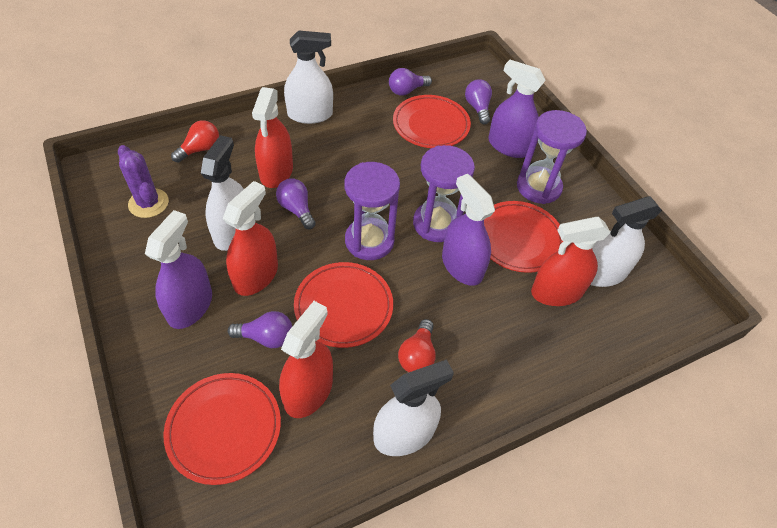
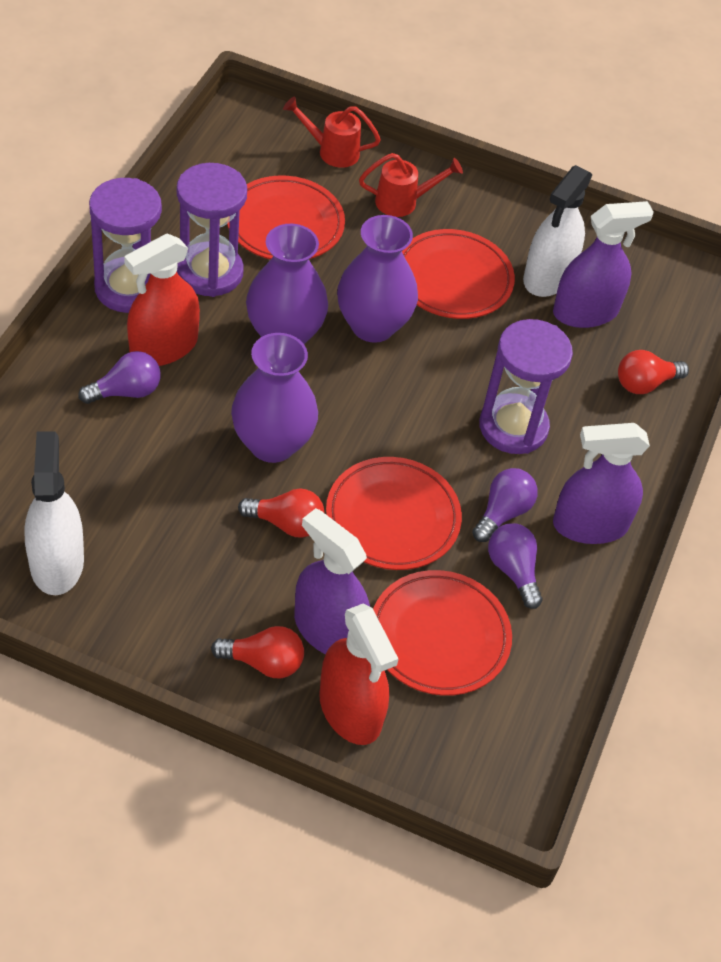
purple cactus: [118,145,169,218] = 1 -> none = 0
purple light bulb: [228,311,292,348] [276,178,316,229] [389,68,432,96] [465,79,492,124] = 4 -> [79,351,161,404] [472,468,538,542] [488,523,543,609] = 3
purple vase: none = 0 -> [231,333,318,463] [246,224,328,344] [337,215,418,343] = 3
red light bulb: [171,120,219,163] [398,319,436,372] = 2 -> [211,626,304,678] [238,489,325,538] [618,350,689,394] = 3
red spray bottle: [223,181,278,296] [252,87,293,188] [279,301,333,418] [531,217,611,306] = 4 -> [124,234,200,366] [319,604,399,745] = 2
red watering can: none = 0 -> [283,97,381,168] [359,153,463,217] = 2
white spray bottle: [201,135,244,251] [284,30,333,124] [373,359,454,456] [591,196,662,287] = 4 -> [25,431,84,595] [523,165,593,297] = 2

